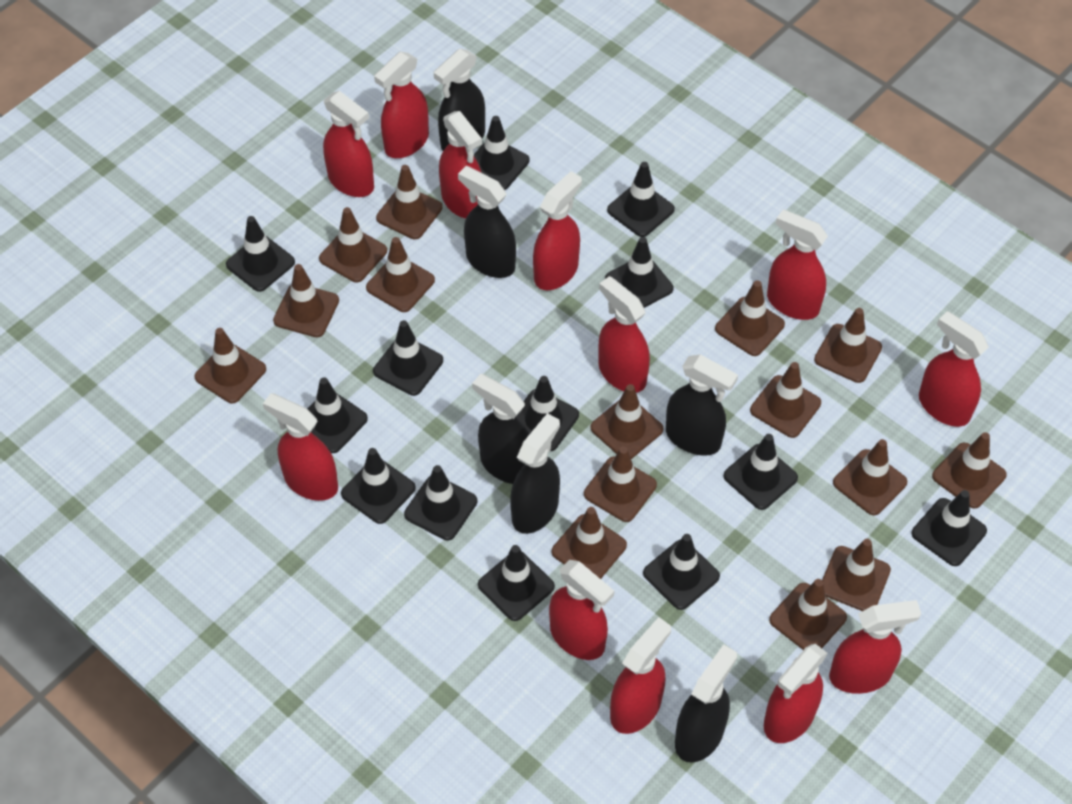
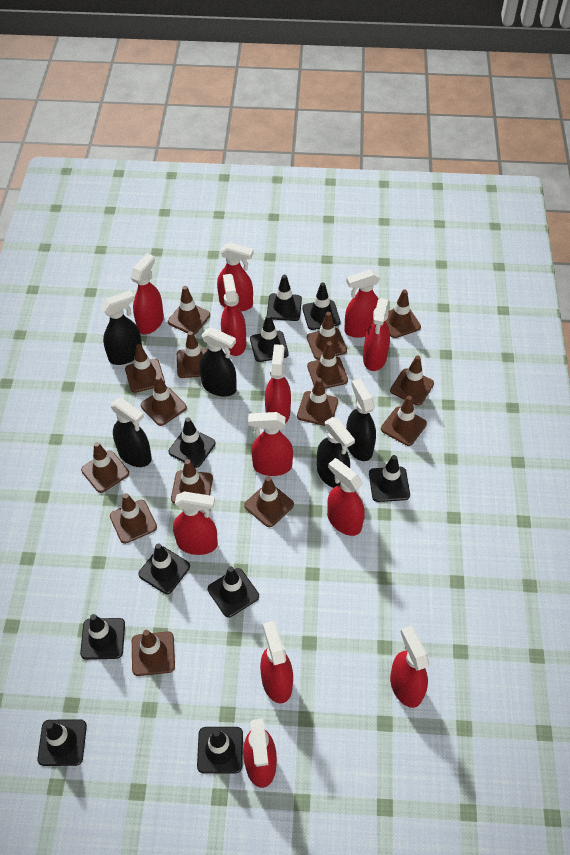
black spray bottle: [434,49,485,151] [458,166,516,278] [472,374,530,484] [510,413,560,534] [666,354,738,456] [675,644,737,763] = 6 -> [101,290,142,365] [110,398,152,467] [199,327,237,397] [317,417,355,488] [346,379,376,461] = 5
black traffic cone: [226,216,295,292] [308,377,368,453] [341,448,416,524] [373,320,443,396] [404,465,477,541] [474,116,529,190] [478,545,555,621] [516,376,579,451] [605,237,673,308] [607,162,675,237] [643,534,720,610] [723,434,798,510] [912,490,987,566] = 13 -> [37,719,87,766] [80,614,125,660] [138,543,190,594] [169,417,216,468] [197,727,243,773] [208,566,259,617] [250,314,289,362] [267,275,302,321] [302,282,340,330] [369,455,410,502] = 10

